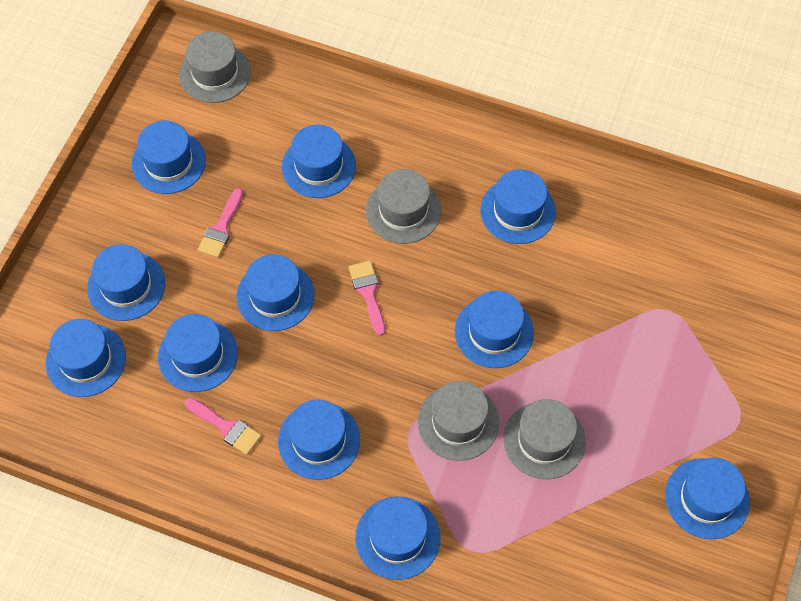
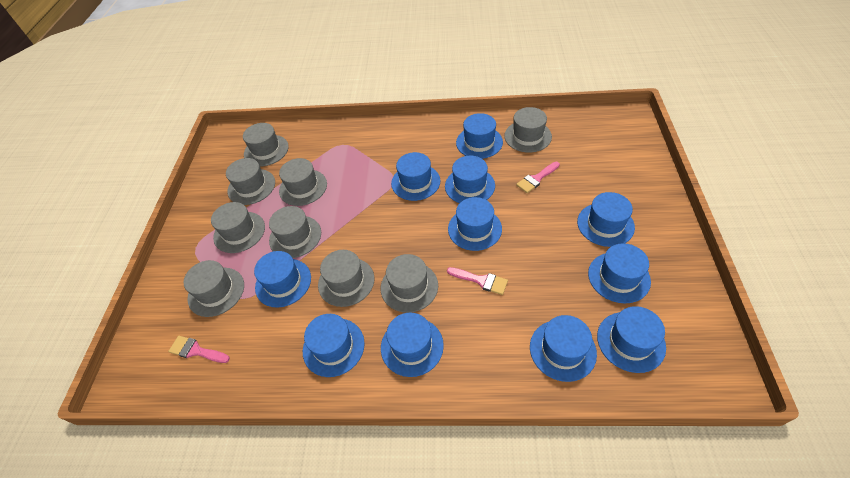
grey hat: [179,31,251,103] [366,169,441,244] [418,381,499,461] [503,399,586,479] = 4 -> [183,260,244,317] [211,202,265,253] [226,158,275,205] [243,123,289,167] [269,206,321,258] [279,158,327,206] [318,250,374,307] [381,254,438,313] [504,107,552,153] = 9

